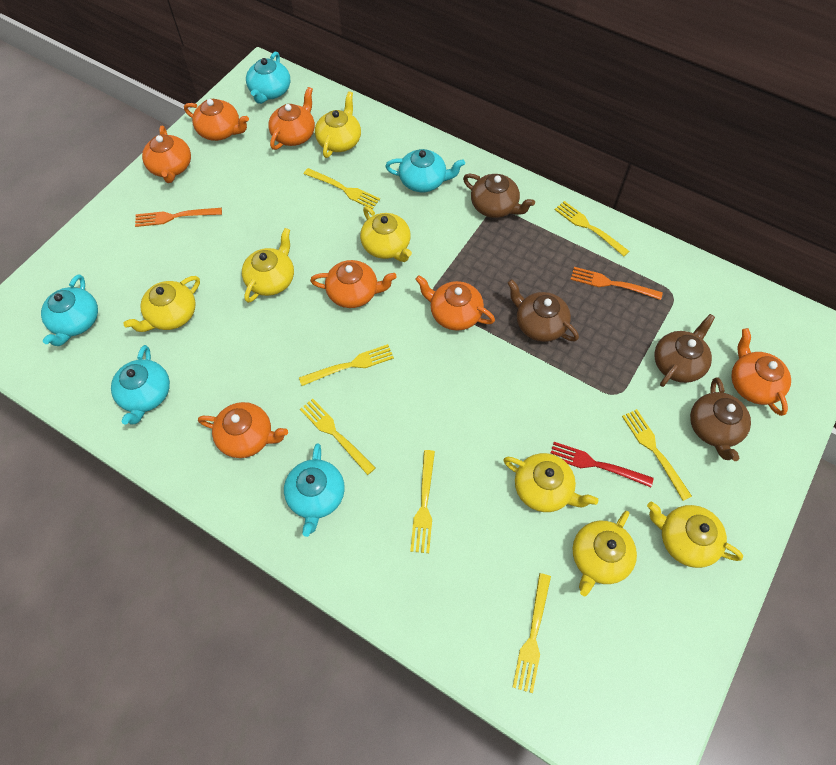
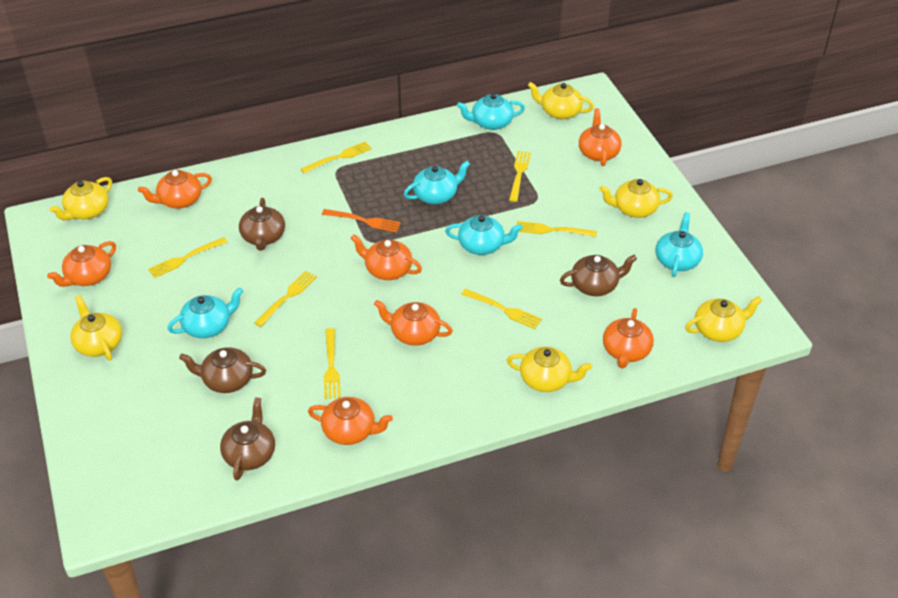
orange fork: [135,208,222,227] [570,267,663,300] = 2 -> [322,209,401,233] = 1
red fork: [551,442,654,487] = 1 -> none = 0
yellow teapot: [123,276,200,332] [242,228,294,303] [315,91,361,158] [360,206,412,262] [503,453,598,512] [572,511,637,596] [647,502,743,568] = 7 -> [50,177,112,220] [70,295,122,361] [507,346,592,392] [528,82,594,119] [599,179,673,218] [685,296,762,342] = 6

